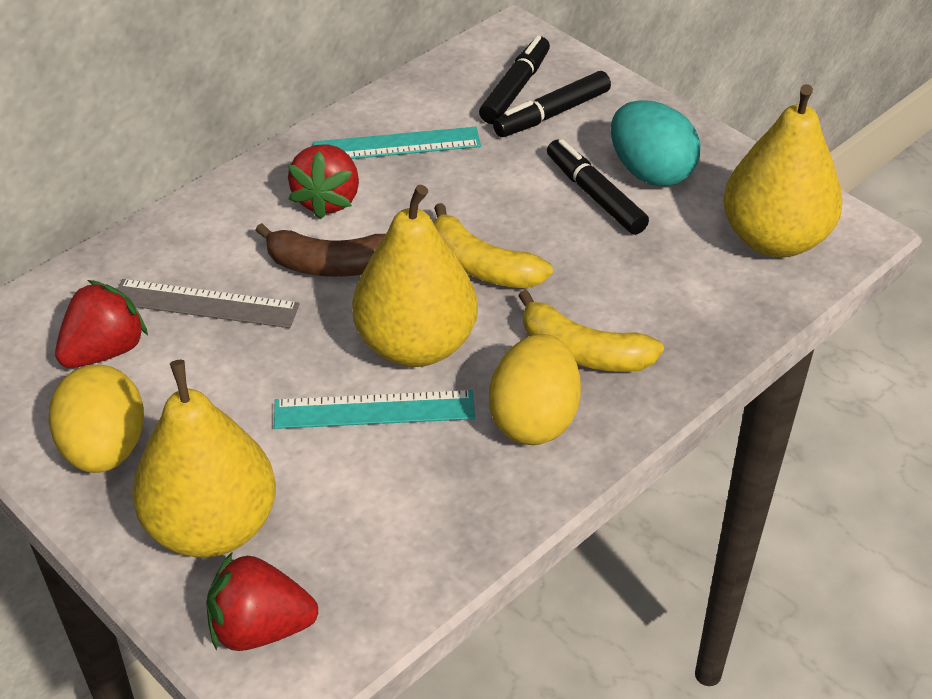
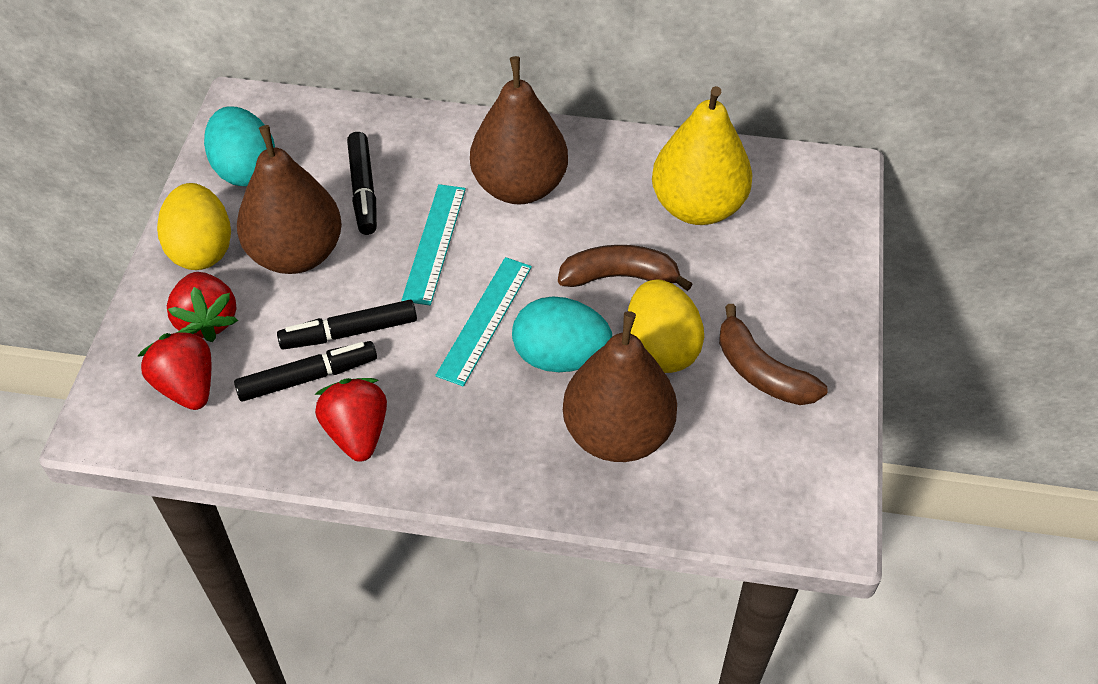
brown banana: [255,223,386,277] = 1 -> [558,245,692,291] [719,304,828,405] = 2
brown pear: none = 0 -> [237,125,342,274] [470,56,568,204] [563,311,677,462] = 3
grey ruler: [117,279,299,328] = 1 -> none = 0
turquoise egg: [611,100,700,187] = 1 -> [204,107,275,186] [512,296,612,372] = 2
yellow banana: [433,203,553,288] [518,290,664,372] = 2 -> none = 0
yellow pear: [132,360,276,558] [352,185,478,367] [723,84,843,257] = 3 -> [652,86,752,225] = 1

